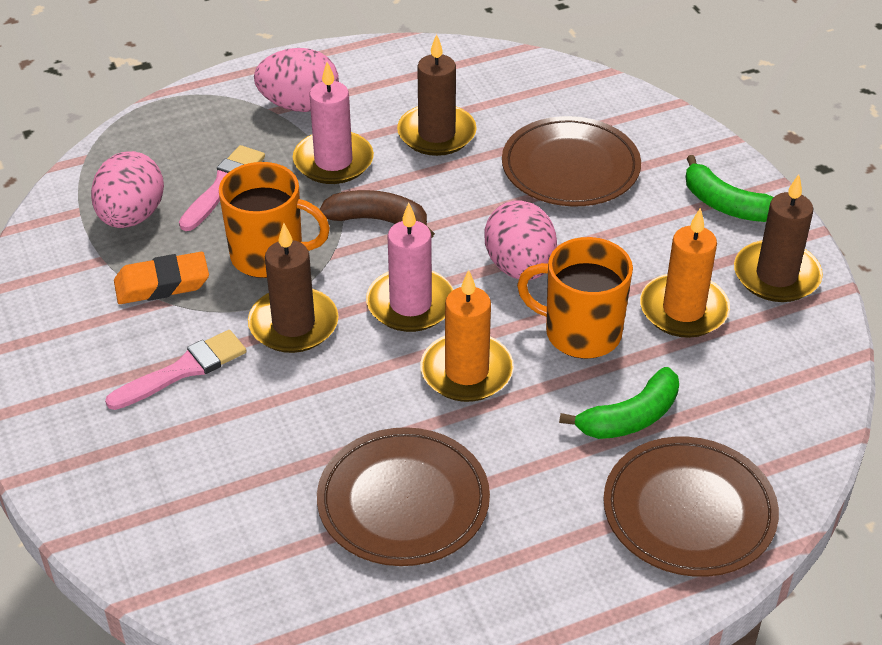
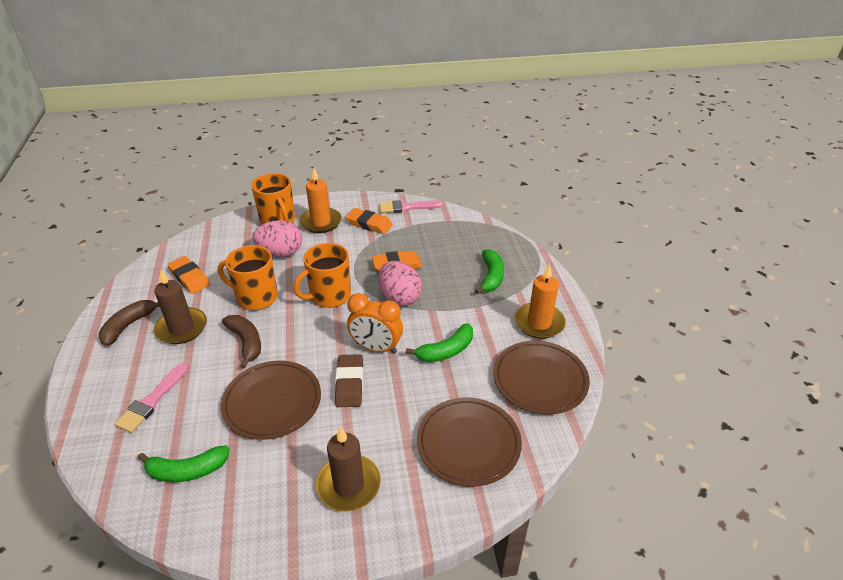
brown banana: [320,190,435,238] = 1 -> [99,300,160,346] [222,315,261,369] = 2
brown candle: [248,223,339,353] [397,34,477,156] [734,174,823,302] = 3 -> [154,270,207,344] [316,427,381,512] = 2
brown eraser: none = 0 -> [335,354,363,407] = 1
green banana: [559,367,679,439] [686,155,774,222] = 2 -> [138,446,229,482] [406,323,473,362] [475,249,504,294] = 3
orange clock: none = 0 -> [347,293,403,354] = 1
orange eraser: [114,252,209,304] = 1 -> [167,256,210,294] [346,208,393,234] [372,251,422,272] = 3
orange mug: [219,162,330,278] [517,237,633,359] = 2 -> [218,245,278,310] [251,173,295,225] [294,243,351,308] = 3
pink candle: [293,62,374,184] [366,203,454,332] = 2 -> none = 0
pink egg: [91,151,164,228] [254,48,339,112] [485,200,557,280] = 3 -> [252,220,302,257] [379,261,422,306] = 2

